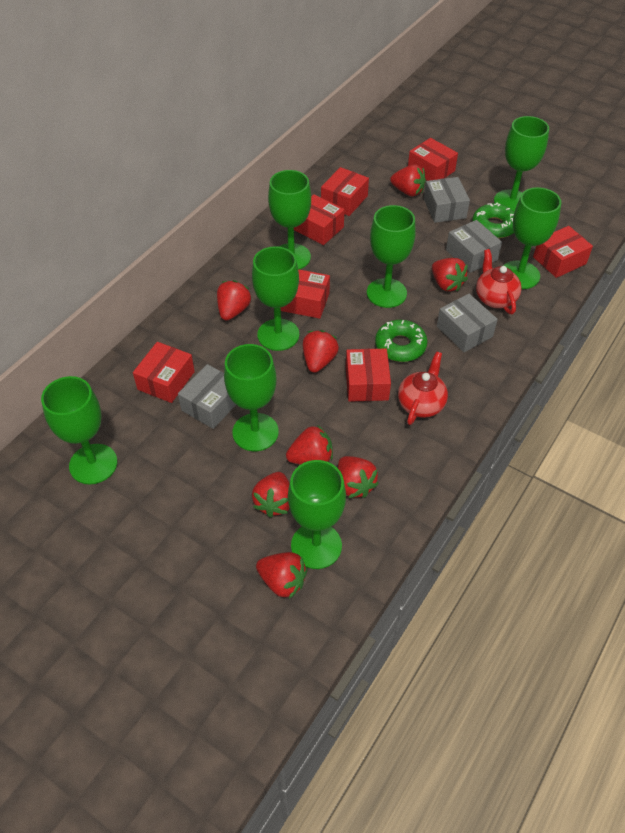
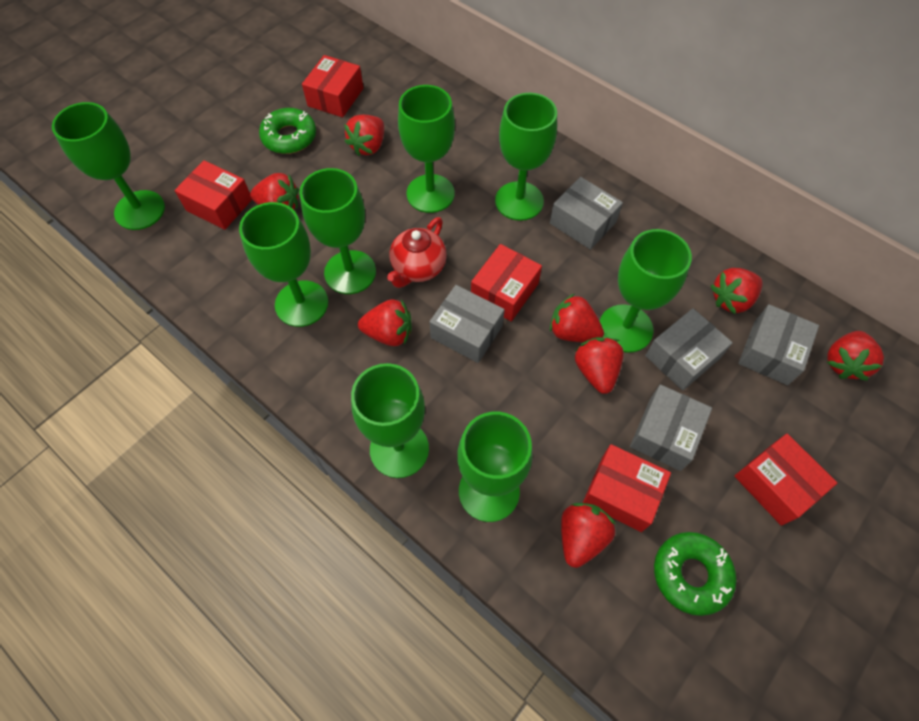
grey box: [178,364,236,429] [424,177,470,223] [437,294,498,352] [446,220,502,273] = 4 -> [429,285,505,363] [550,177,623,250] [630,384,712,471] [645,308,733,391] [738,304,819,385] = 5
red box: [133,342,195,403] [280,269,330,319] [294,194,345,245] [321,167,369,216] [346,348,391,402] [408,138,458,181] [533,226,593,278] = 7 -> [174,160,252,230] [302,55,363,117] [471,244,542,322] [583,444,671,532] [735,434,837,526] = 5
red teapot: [398,352,448,425] [476,249,522,314] = 2 -> [387,217,447,288] = 1

